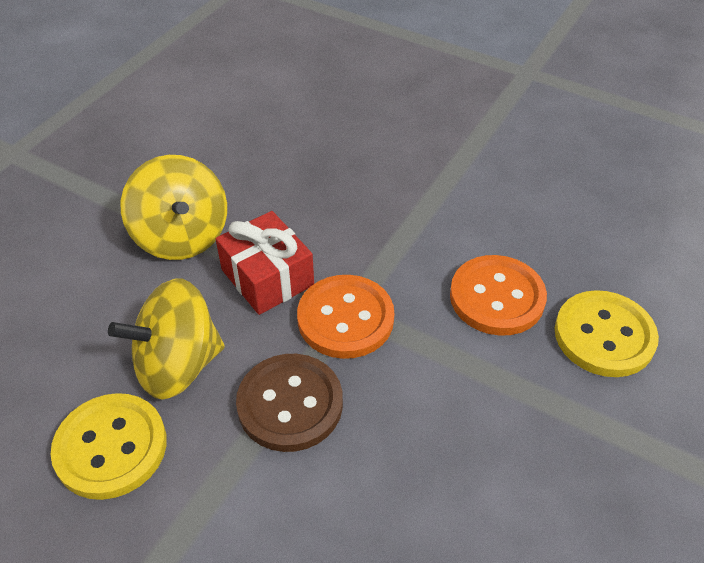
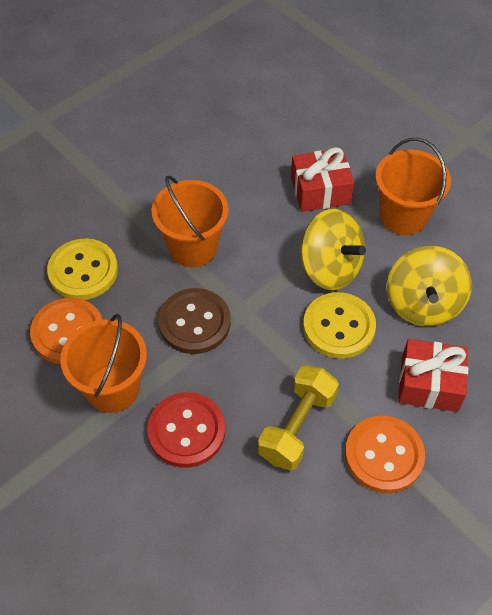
orange bucket: none = 0 -> [60,314,147,413] [152,176,229,267] [375,138,451,235] = 3
red button: none = 0 -> [147,392,225,468] = 1
red gift: [216,211,314,315] = 1 -> [291,147,354,212] [398,339,468,412] = 2
yellow dumbbell: none = 0 -> [258,365,339,470] = 1

